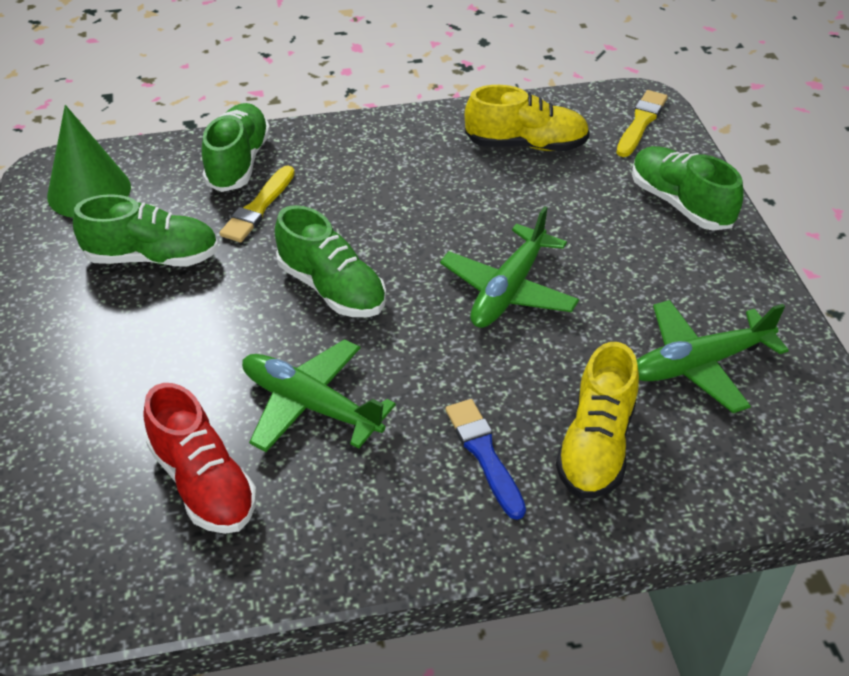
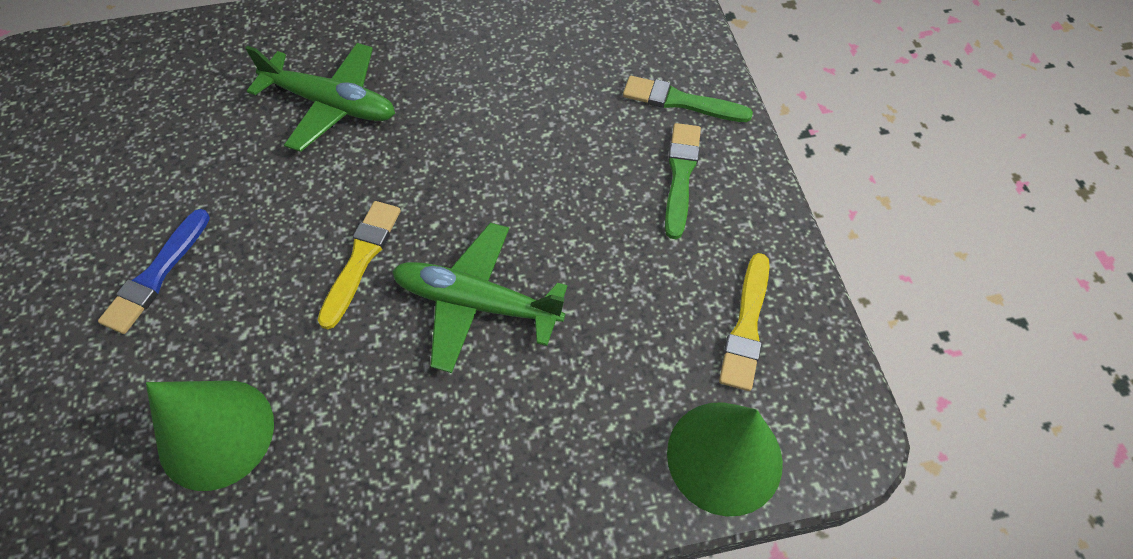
green brush: none = 0 -> [623,76,753,122] [665,123,701,239] = 2
green cone: [47,105,131,218] = 1 -> [146,381,274,491] [667,402,783,516] = 2
green plane: [242,339,396,452] [440,206,579,328] [637,300,789,413] = 3 -> [245,43,395,152] [392,223,567,373] = 2
green shoe: [73,194,219,266] [202,103,270,192] [275,205,386,317] [632,146,744,231] = 4 -> none = 0
red shoe: [143,383,257,534] = 1 -> none = 0
yellow shoe: [465,85,590,151] [556,342,639,498] = 2 -> none = 0

